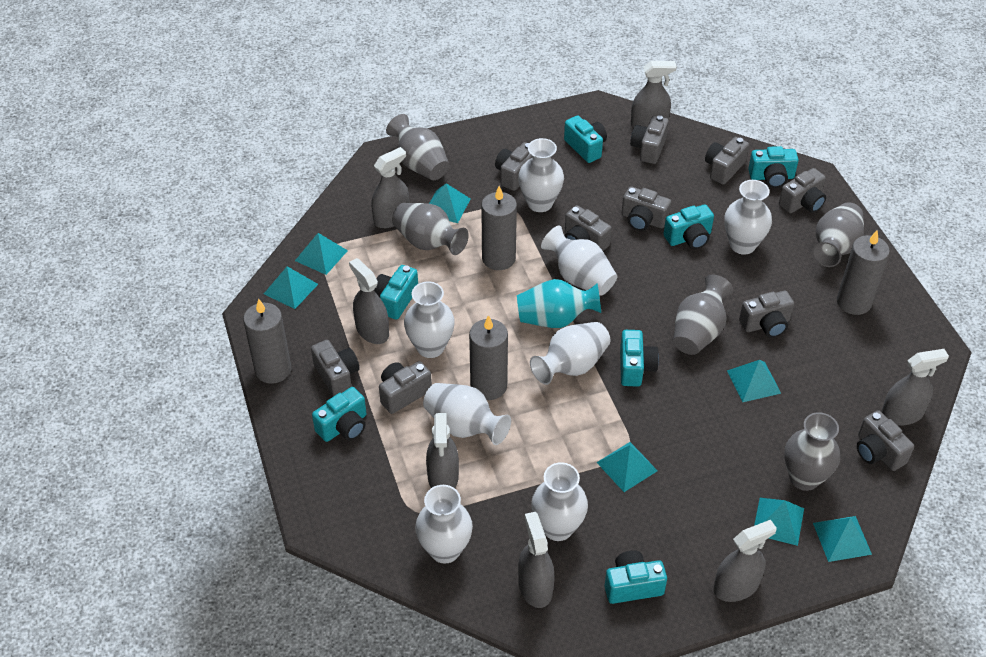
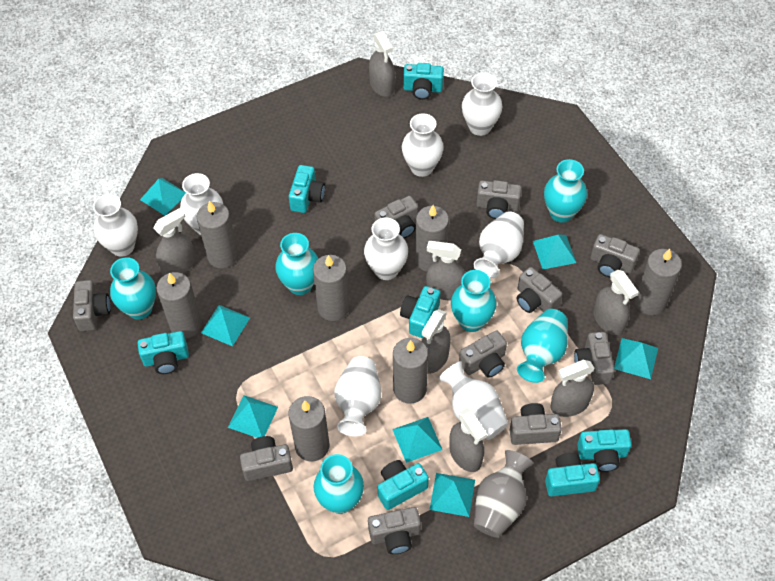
grey candle: [243,299,291,384] [469,315,508,400] [481,186,517,270] [837,231,890,315] = 4 -> [157,272,202,338] [197,201,238,268] [288,396,329,462] [313,255,350,321] [393,338,428,404] [415,205,449,272] [635,249,682,315] = 7
grey vase: [386,114,449,180] [392,203,469,255] [673,274,733,355] [784,412,840,491] [812,202,864,267] = 5 -> [474,450,533,538] = 1
turquoise vase: [517,279,601,328] = 1 -> [110,257,156,320] [275,233,319,295] [313,454,364,514] [451,270,497,332] [517,309,568,383] [544,159,587,223] = 6

